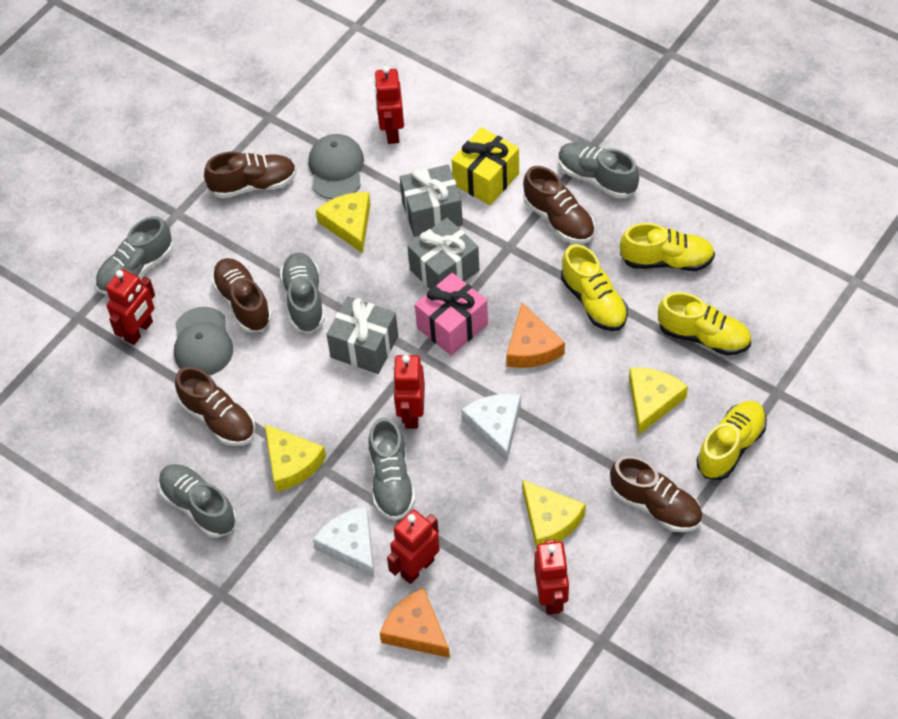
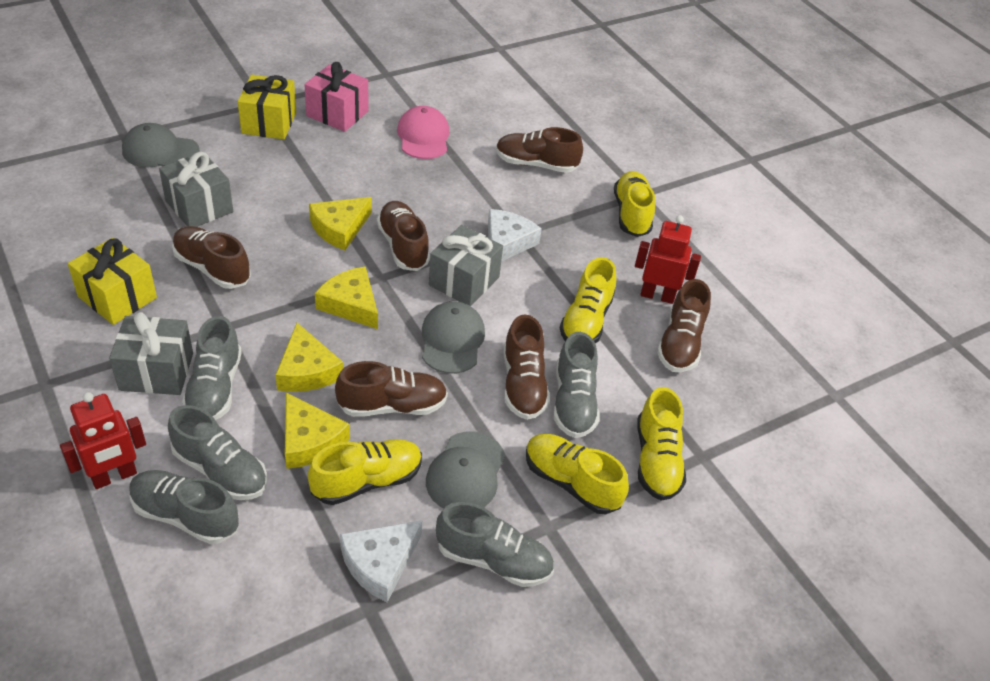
brown shoe: [175,367,255,446] [204,152,297,198] [211,258,272,333] [523,166,595,244] [610,456,703,532] = 5 -> [172,226,251,289] [335,361,448,417] [377,201,430,271] [496,127,583,173] [504,315,550,420] [657,279,711,372] = 6
grey cap: [174,307,233,375] [308,134,364,199] = 2 -> [122,123,200,167] [422,301,485,374] [426,431,505,508] = 3
orange cheese: [380,588,450,658] [506,303,565,368] = 2 -> none = 0
pink cap: none = 0 -> [397,106,449,159] = 1
red robot: [106,269,155,345] [374,66,404,144] [387,509,440,584] [393,355,425,429] [534,539,569,615] = 5 -> [60,392,146,489] [635,215,701,304] = 2
yellow gift: [451,127,519,205] = 1 -> [68,238,157,325] [238,75,296,140] = 2
yellow shoe: [561,244,628,331] [620,223,715,271] [658,292,751,356] [696,401,767,480] = 4 -> [308,439,422,505] [526,434,629,514] [560,257,616,343] [614,171,655,237] [637,387,686,501] = 5

